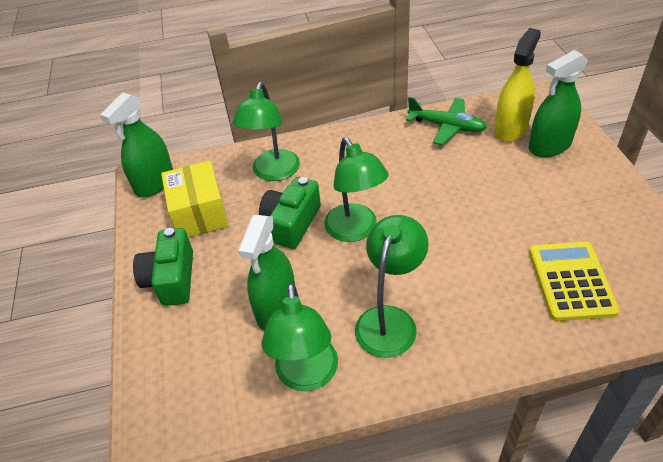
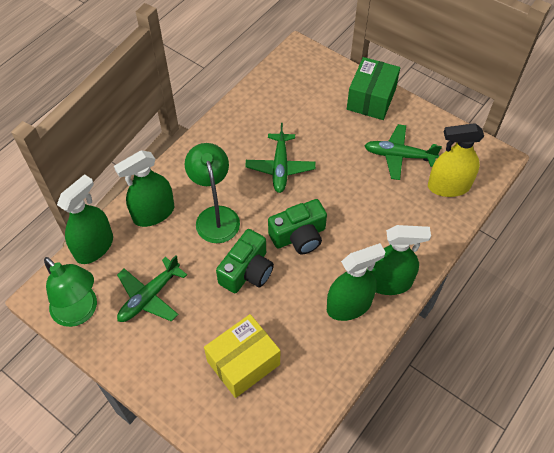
green box: none = 0 -> [347,57,400,120] = 1
green lamp: [233,82,300,181] [261,283,338,391] [324,137,389,242] [355,215,429,358] = 4 -> [44,257,97,327] [185,143,240,243] = 2
green plane: [406,97,487,145] = 1 -> [117,255,187,322] [245,123,315,193] [365,124,442,180] = 3
green spray bottle: [100,92,173,197] [238,215,295,331] [529,50,588,157] = 3 -> [57,174,113,264] [114,150,174,227] [327,243,385,321] [367,225,431,295] = 4
yellow calculator: [529,242,620,321] = 1 -> none = 0

